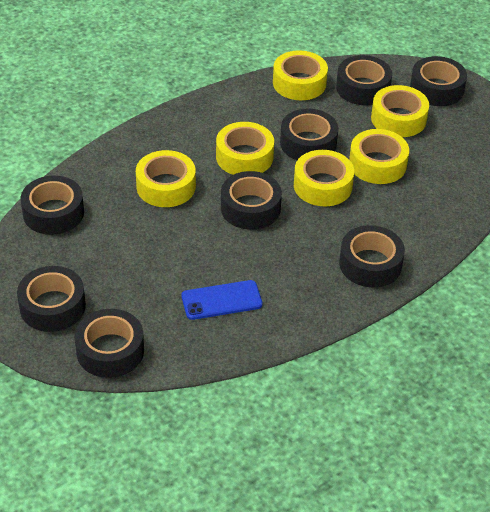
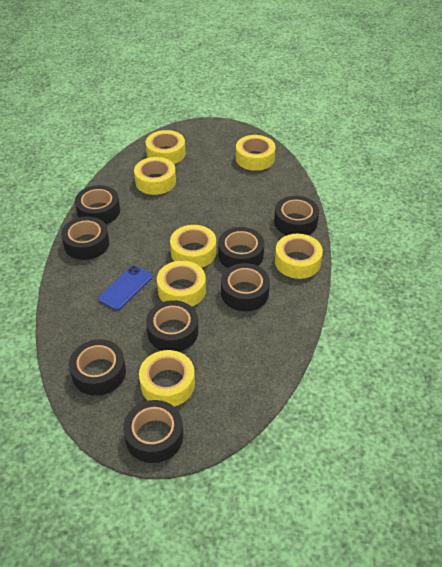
yellow tape: [136,150,196,207] [216,122,274,175] [273,50,328,100] [294,150,354,206] [349,129,409,184] [371,85,429,137] = 6 -> [134,157,176,195] [139,350,195,407] [146,130,185,164] [157,261,206,307] [170,225,216,268] [236,135,276,171] [275,234,323,279] = 7

